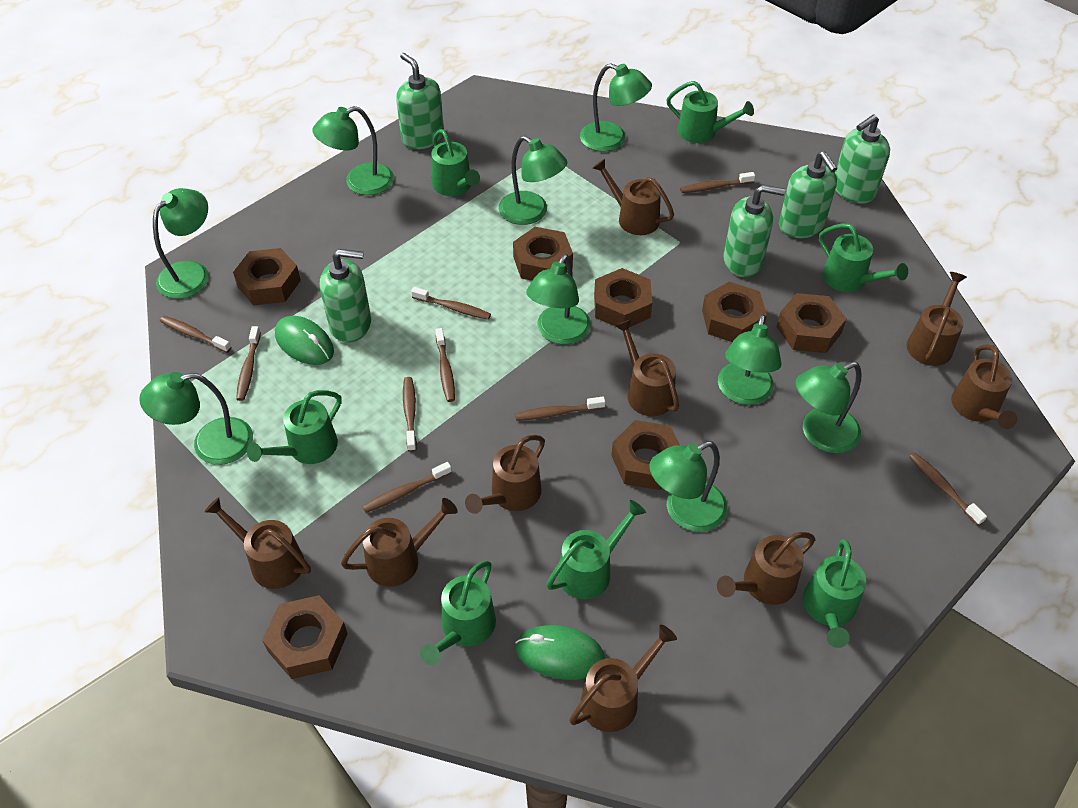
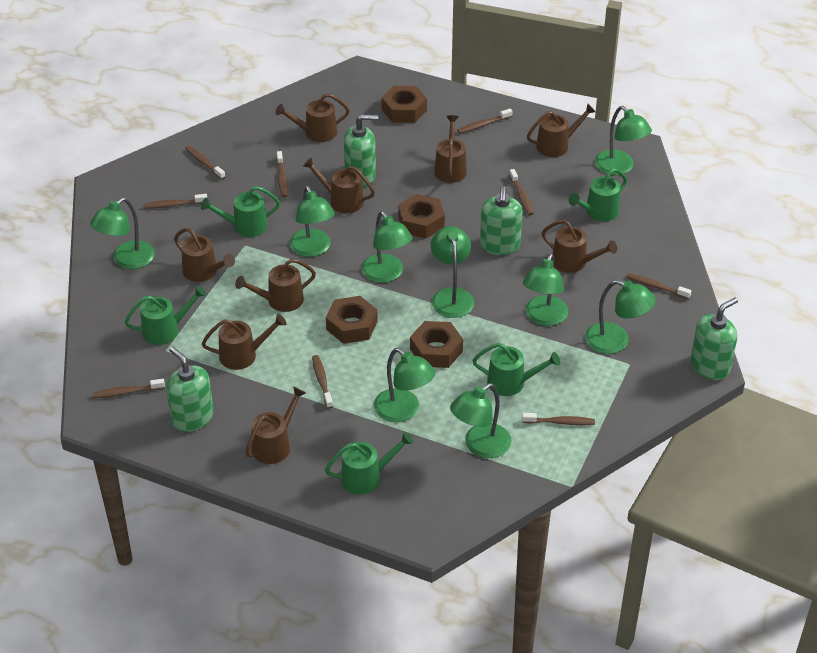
brown nut: [233,248,301,306] [262,595,348,679] [513,227,573,281] [594,268,652,327] [611,420,680,490] [702,282,767,342] [776,293,847,353] = 7 -> [326,296,378,344] [381,85,427,123] [398,194,445,238] [410,321,463,368] = 4
green mouse: [275,316,334,365] [515,625,605,680] = 2 -> none = 0
green soap dispenser: [320,249,371,343] [396,53,444,149] [723,185,785,277] [779,151,837,238] [835,114,890,203] = 5 -> [166,347,214,432] [344,114,378,187] [480,186,523,255] [690,298,738,380] = 4
green watering can: [247,390,341,464] [420,561,496,665] [431,129,480,196] [547,500,646,599] [666,81,754,143] [803,539,866,648] [819,223,908,292] = 7 -> [125,286,206,345] [201,186,280,237] [325,432,414,494] [472,343,560,396] [568,169,627,221] = 5

